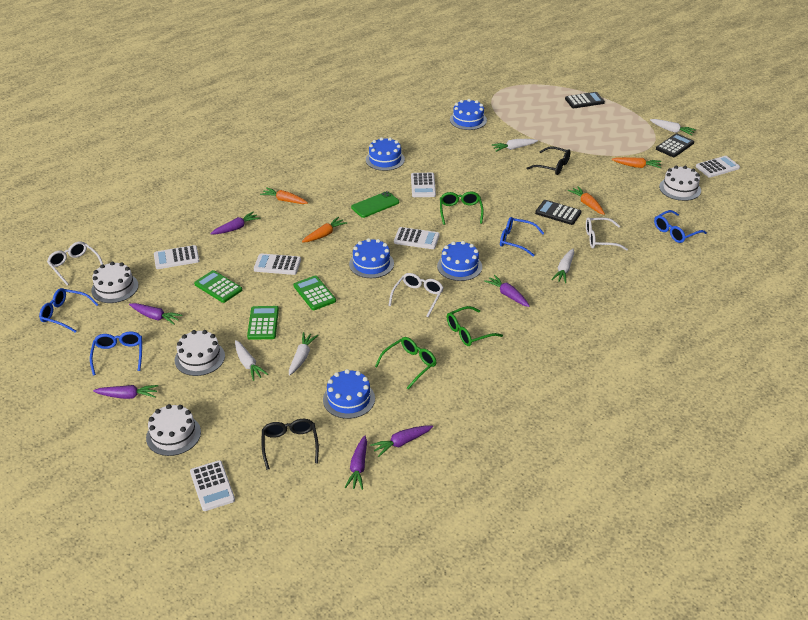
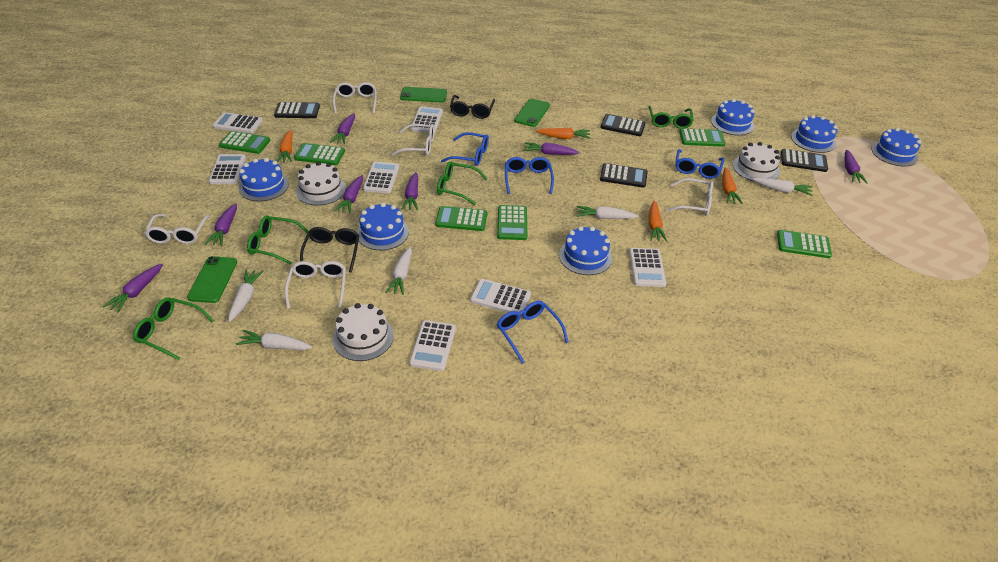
black calculator: [535,200,581,225] [565,92,605,108] [656,133,694,157] = 3 -> [274,102,320,118] [600,114,646,136] [600,163,648,188] [781,149,828,172] = 4
blue cake: [323,369,375,419] [349,238,394,278] [366,137,405,171] [437,241,482,281] [450,99,487,130] = 5 -> [238,158,289,201] [357,203,409,250] [559,226,612,275] [711,99,755,135] [791,115,838,153] [871,128,921,166] = 6
green calculator: [194,270,242,303] [247,306,279,340] [293,276,336,310] = 3 -> [219,131,270,154] [294,143,345,165] [435,206,487,231] [497,205,527,240] [679,128,725,147] [777,230,832,258] = 6
green glasses: [375,337,436,390] [440,191,484,225] [447,306,503,346] = 3 -> [133,297,214,360] [247,216,309,265] [437,161,488,205] [648,106,693,129] = 4
green phone: [351,191,399,218] = 1 -> [187,256,237,303] [400,87,447,103] [514,99,550,127] = 3
purple carrot: [93,385,158,399] [129,303,183,325] [210,212,260,234] [344,436,367,490] [370,425,433,457] [484,275,530,307] = 6 -> [103,264,163,313] [205,203,237,246] [330,113,355,144] [335,175,363,213] [402,172,418,210] [523,142,580,155] [845,150,868,184] = 7
white cake: [91,261,139,303] [146,404,201,456] [175,330,225,376] [659,166,701,201] = 4 -> [296,162,346,206] [333,303,394,361] [733,142,780,182] = 3
white calculator: [154,245,200,269] [190,460,235,511] [254,253,301,275] [394,227,440,249] [411,173,436,197] [696,156,740,178] = 6 -> [209,154,246,184] [213,112,263,133] [363,162,399,194] [409,320,456,371] [411,106,443,133] [470,279,531,316] [629,248,666,287] = 7
white glasses: [47,241,103,286] [389,273,444,317] [586,217,628,251] = 3 -> [145,214,211,244] [285,261,346,309] [333,82,377,114] [391,124,434,156] [667,178,713,216] = 5

